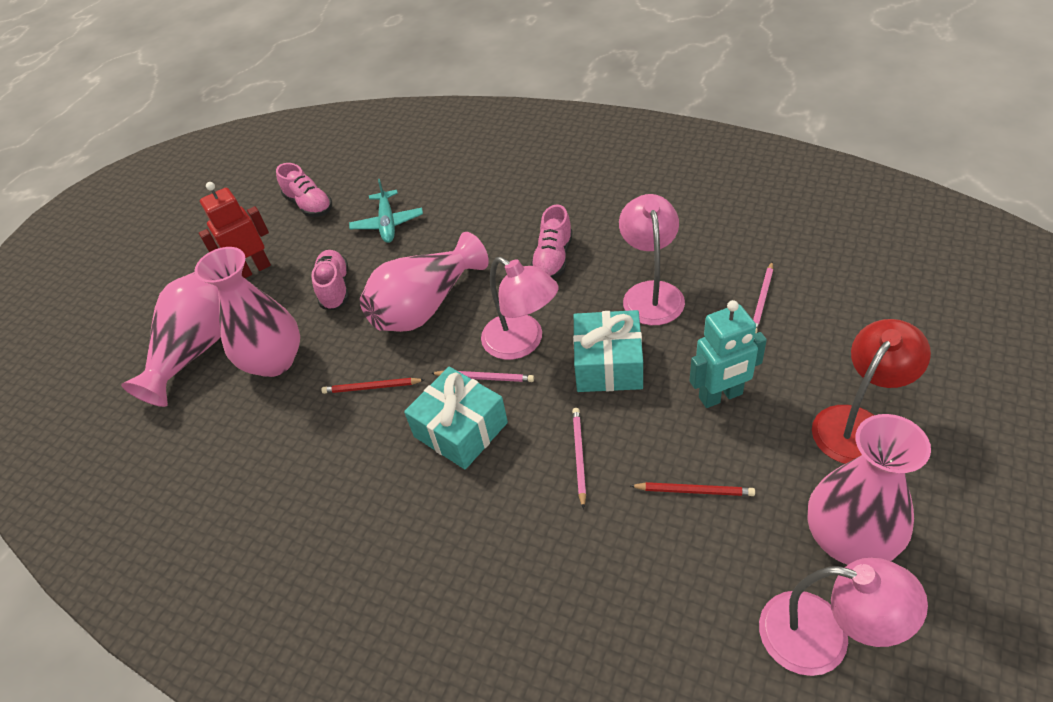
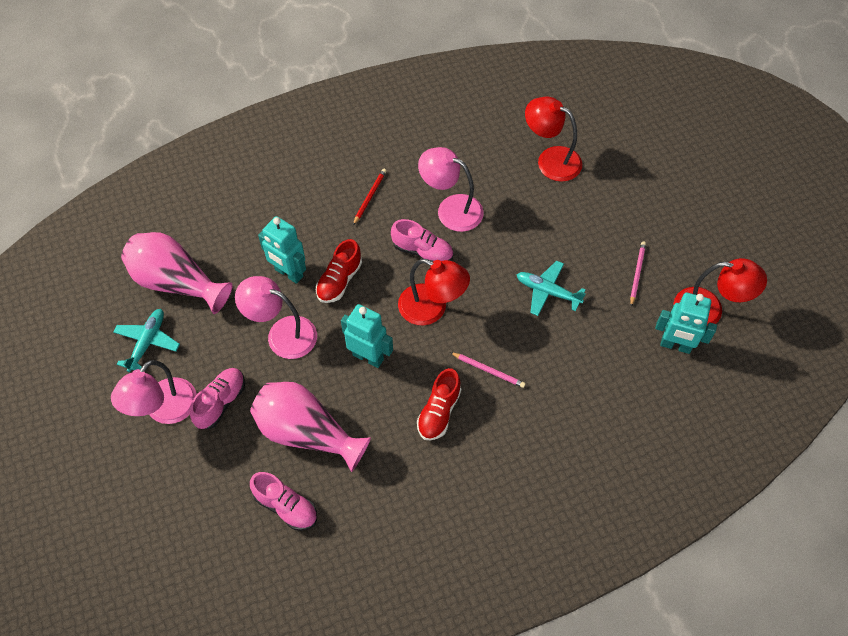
pink pencil: [431,370,534,382] [572,408,586,509] [753,262,773,333] = 3 -> [450,352,526,388] [630,241,646,307] = 2
pink vase: [121,272,221,407] [194,247,300,377] [360,232,489,332] [807,414,931,565] = 4 -> [121,232,233,314] [250,382,371,472] = 2
red lamp: [812,319,931,464] = 1 -> [398,259,470,325] [525,97,582,182] [673,258,767,325] = 3
red pencil: [321,378,424,394] [630,482,755,496] = 2 -> [353,169,387,225] = 1
red robot: [199,182,271,278] = 1 -> none = 0
red shoe: none = 0 -> [316,239,362,303] [417,368,461,440] = 2
turquoise gift: [404,367,508,470] [573,310,643,392] = 2 -> none = 0
turquoise plane: [349,179,423,243] = 1 -> [113,309,180,372] [517,260,586,316] = 2
turquoise robot: [690,300,767,408] = 1 -> [258,216,306,284] [341,304,393,368] [655,293,717,354] = 3

